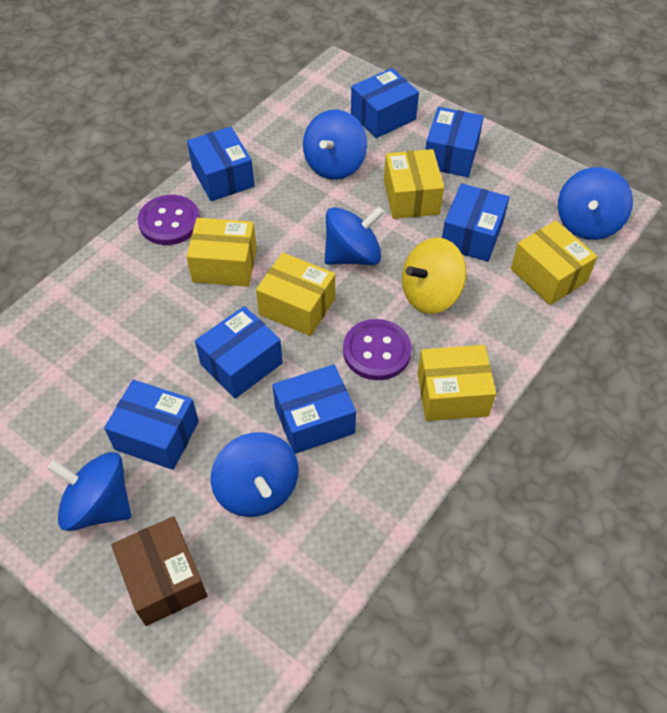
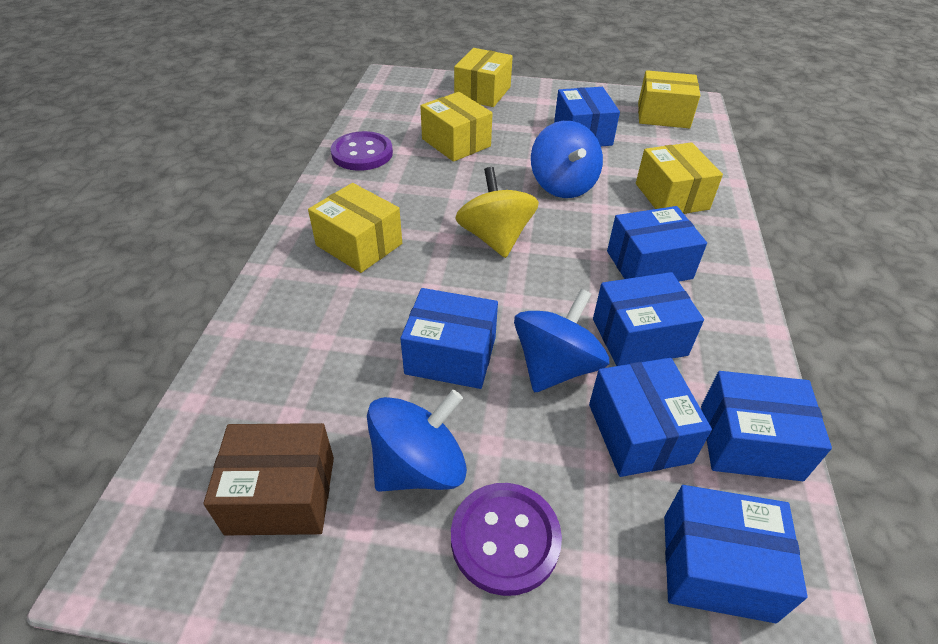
blue spinning top: [47,452,131,531] [211,432,299,517] [303,110,367,180] [325,207,385,265] [558,167,633,240] = 5 -> [367,390,467,492] [514,289,609,392] [531,121,603,198] = 3

